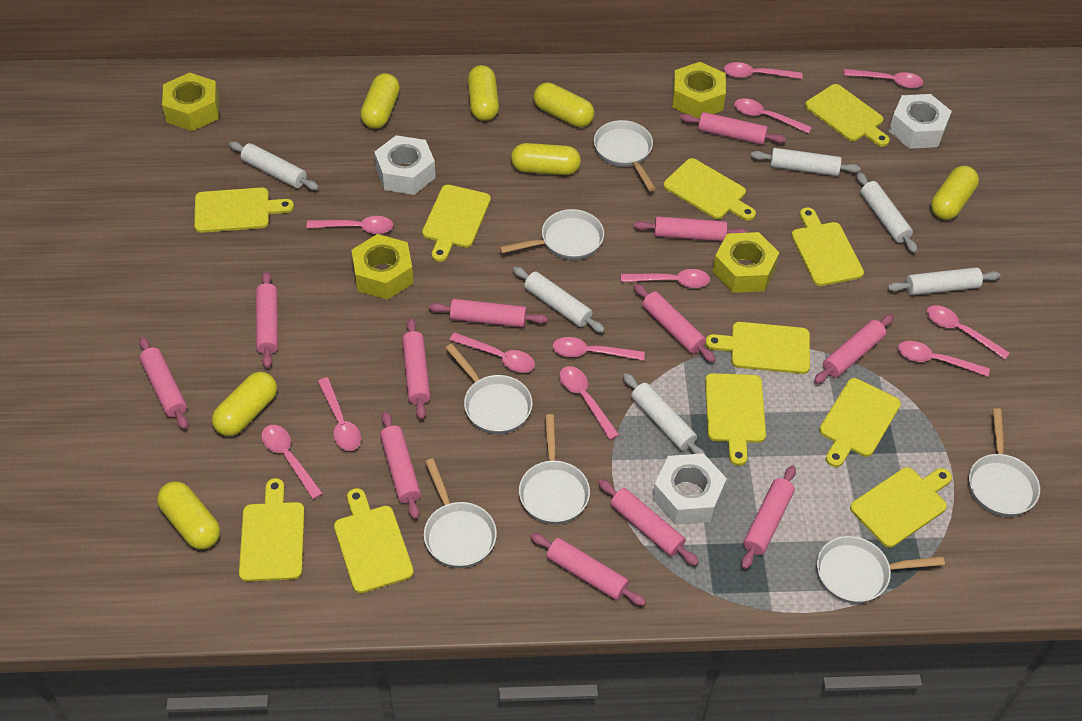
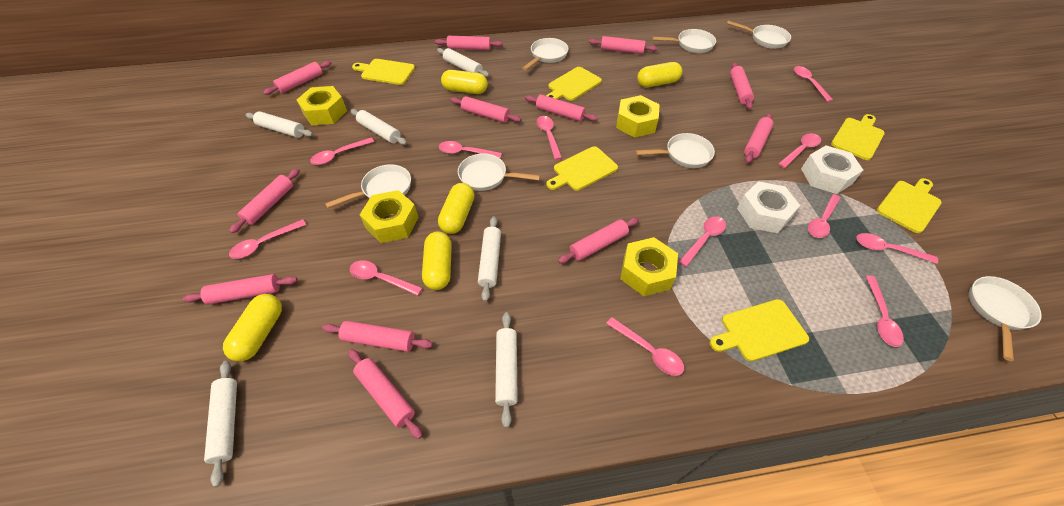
white nut: [374,135,436,195] [652,453,727,525] [889,94,952,149] = 3 -> [737,181,800,233] [801,145,863,194] = 2
yellow capsule: [157,481,220,550] [212,372,277,436] [360,73,400,129] [468,65,499,121] [511,143,581,175] [534,83,595,127] [931,166,979,220] = 7 -> [223,294,282,361] [422,231,452,290] [438,183,474,234] [441,70,488,94] [637,62,682,87] = 5
yellow cutting board: [194,187,294,233] [239,478,305,582] [334,488,414,593] [422,185,491,262] [663,158,756,221] [705,322,810,374] [705,373,766,466] [791,207,864,286] [805,84,890,147] [819,378,901,467] [850,467,952,548] = 11 -> [352,59,415,85] [546,67,602,101] [546,146,618,191] [710,299,809,361] [831,114,885,160] [877,178,942,233] = 6

